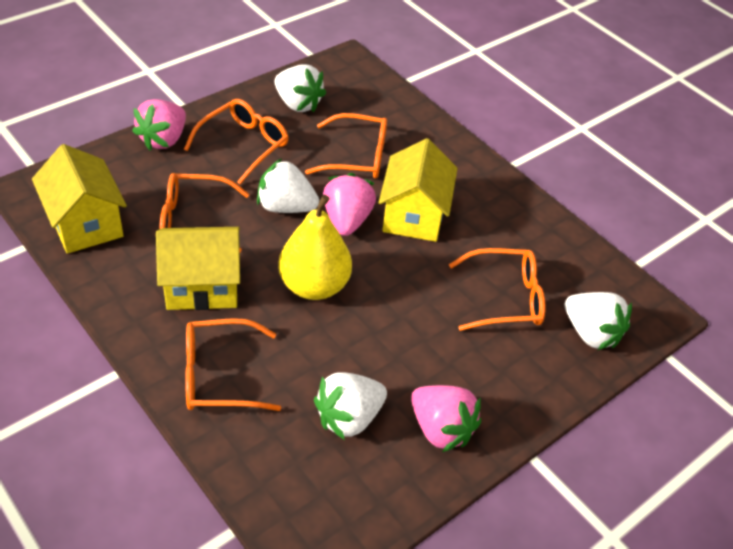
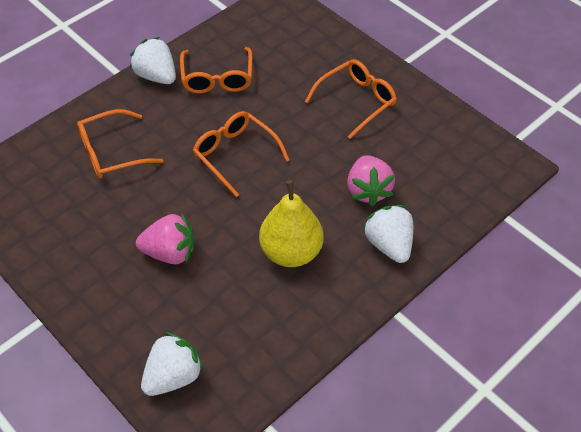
orange glasses: [159,173,250,252] [184,99,289,185] [185,318,281,411] [305,113,387,178] [449,248,545,331] = 5 -> [77,109,164,179] [180,47,252,94] [193,111,290,197] [305,59,397,139] = 4
pink strawberry: [132,99,186,150] [323,173,376,236] [411,385,481,452] = 3 -> [136,214,194,264] [347,155,395,206] = 2
white strawberry: [257,159,319,213] [274,64,326,112] [314,372,387,440] [565,292,632,350] = 4 -> [130,37,176,84] [141,332,204,396] [363,205,413,263] = 3
yellow house: [32,144,127,254] [156,227,240,310] [379,138,458,242] = 3 -> none = 0

